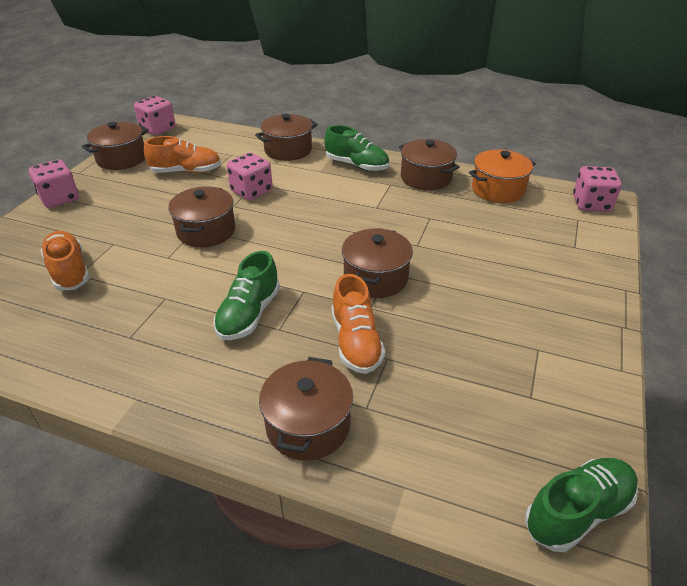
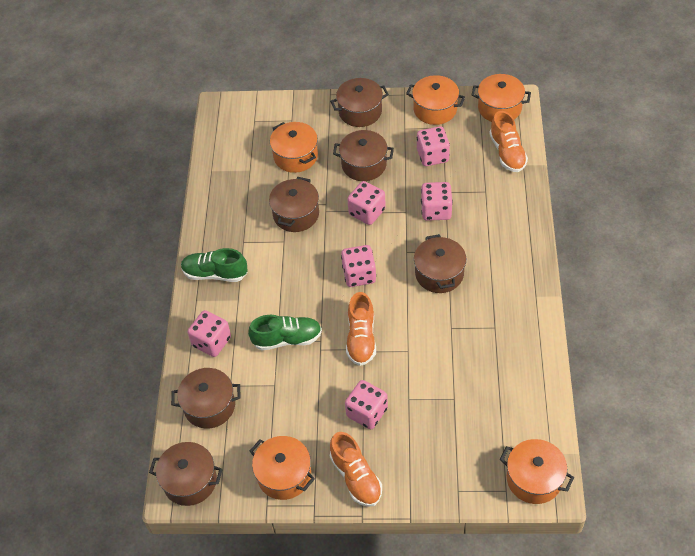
green shoe: [213,251,280,340] [325,125,389,171] [525,458,638,552] = 3 -> [181,248,248,282] [248,315,322,350] = 2
orange pot: [469,149,536,203] = 1 -> [250,436,315,500] [270,122,318,173] [406,75,465,125] [472,74,531,122] [500,439,574,504] = 5
pink dice: [29,159,79,208] [134,96,176,135] [227,153,273,200] [573,166,622,212] = 4 -> [188,310,231,357] [341,245,376,287] [345,380,388,430] [347,181,386,225] [417,126,450,166] [421,182,453,221] = 6

